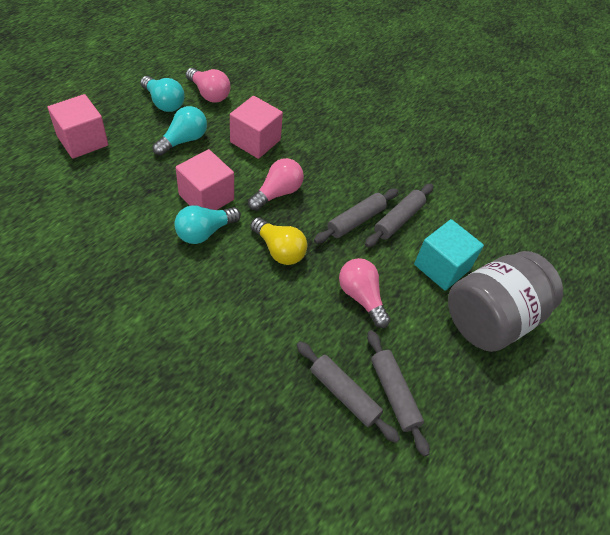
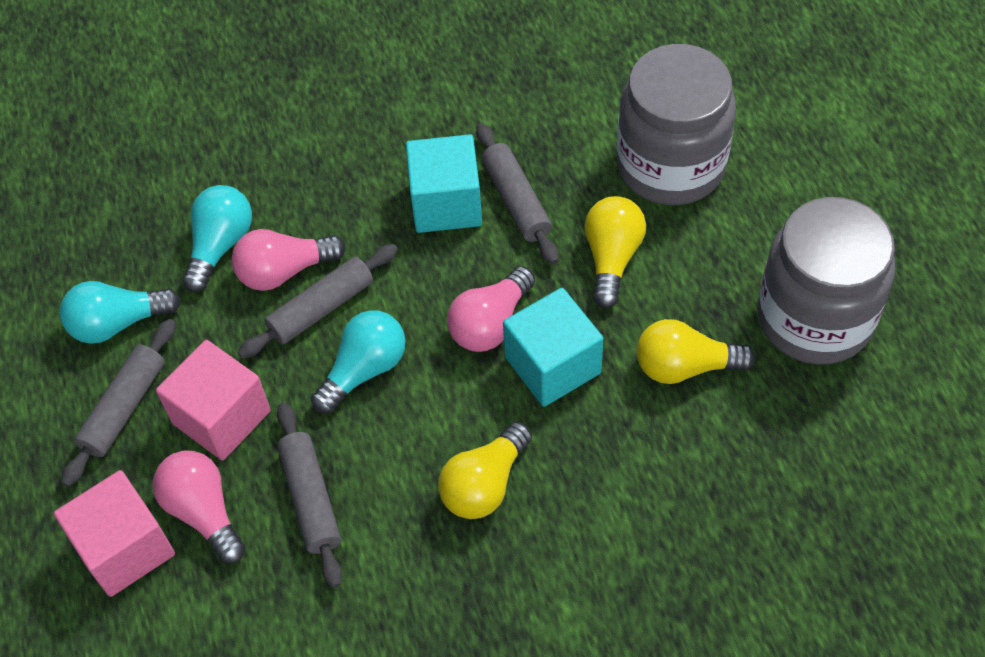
grey jar: [448,251,563,352] = 1 -> [617,44,736,205] [757,197,895,365] = 2
pink cube: [47,94,108,159] [176,149,234,210] [230,96,283,159] = 3 -> [54,470,175,597] [156,340,271,461] = 2
turquoise cube: [414,219,484,291] = 1 -> [406,134,482,233] [503,288,603,407] = 2
yellow light bulb: [250,217,307,265] = 1 -> [438,422,532,519] [585,196,646,308] [636,319,755,384] = 3

